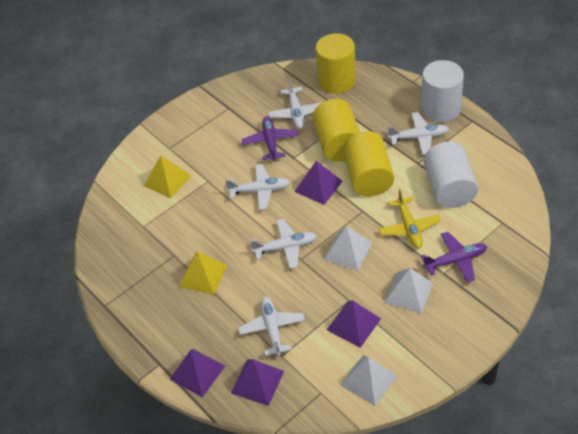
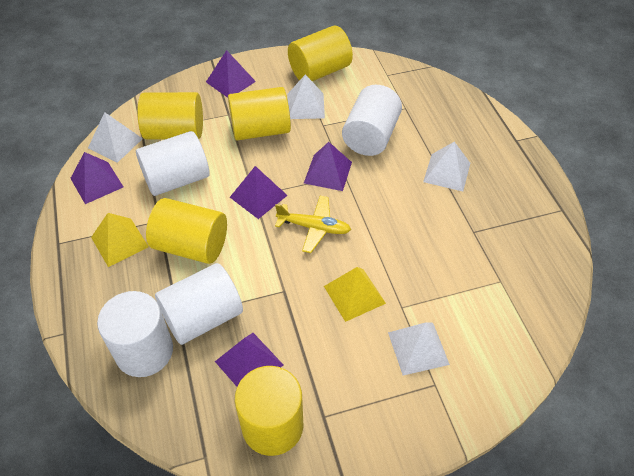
purple plane: [242,116,299,161] [421,232,487,283] = 2 -> none = 0
purple pyramid: [169,349,225,397] [231,359,284,406] [294,161,343,205] [327,300,381,348] = 4 -> [70,152,123,204] [206,50,256,98] [215,333,283,386] [230,166,288,219] [304,142,352,191] = 5
white cylinder: [421,60,464,122] [424,142,478,208] = 2 -> [97,291,173,377] [136,131,210,196] [155,263,243,345] [342,85,402,156] = 4
white plane: [225,164,290,210] [238,296,305,356] [250,219,317,269] [268,79,323,129] [388,112,449,155] = 5 -> none = 0
white pyramid: [324,226,372,271] [341,355,397,406] [384,268,433,314] = 3 -> [88,112,143,163] [287,75,325,119] [388,322,450,375] [423,142,470,192] = 4
yellow cylinder: [312,99,360,162] [315,33,356,94] [343,131,394,196] = 3 -> [137,92,203,139] [146,198,227,264] [228,87,291,140] [235,366,303,456] [288,26,353,81] = 5

